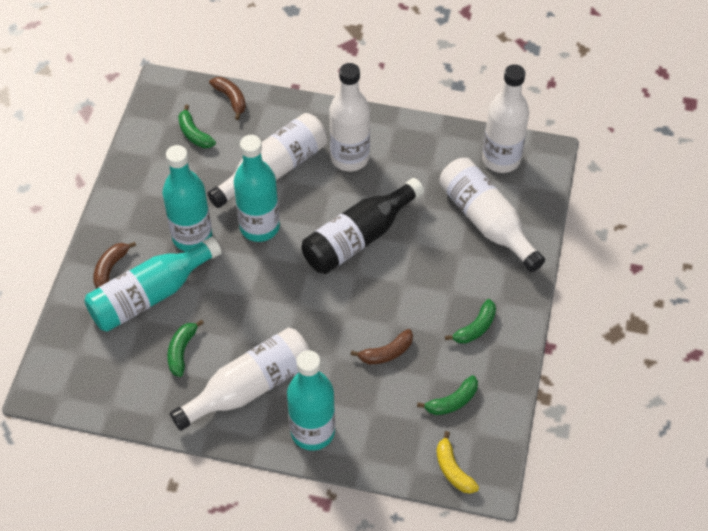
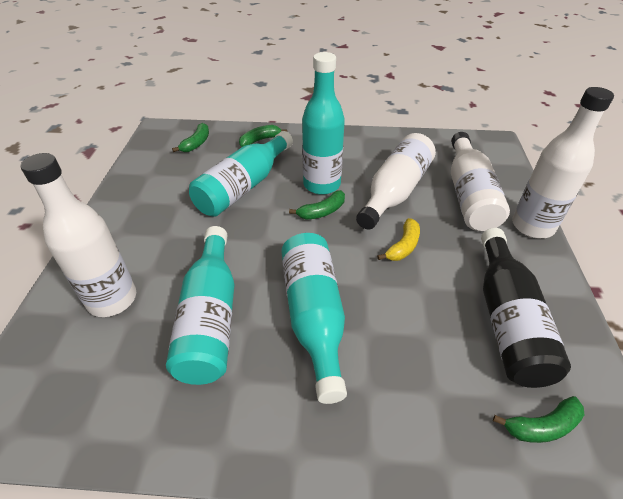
brown banana: [93,242,136,288] [209,77,246,120] [351,329,413,364] = 3 -> none = 0
white bottle: [170,328,310,431] [207,113,328,208] [329,63,370,171] [439,158,545,272] [482,64,529,173] = 5 -> [21,153,136,317] [356,133,436,230] [451,132,510,231] [512,87,614,238] = 4

